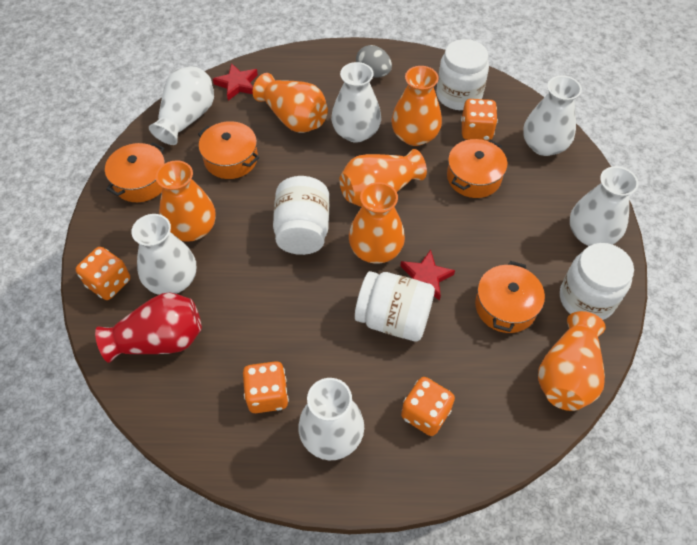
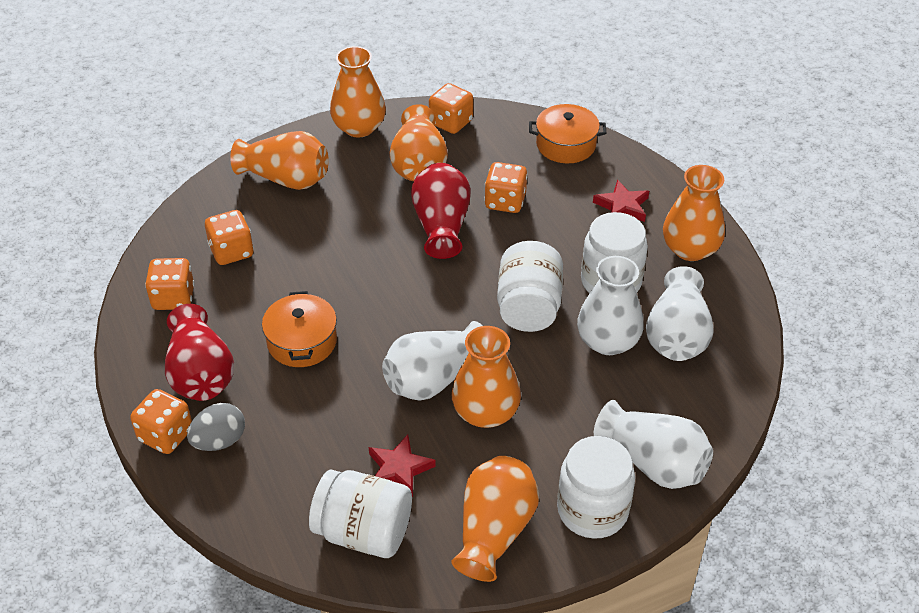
orange dice: [76,247,130,300] [243,361,289,413] [401,377,455,436] [461,99,498,141] = 4 -> [130,389,192,454] [145,258,195,310] [205,210,254,265] [429,83,473,134] [484,162,528,213] = 5
orange pot: [105,142,165,202] [198,121,259,179] [447,139,508,198] [475,261,545,333] = 4 -> [262,291,337,367] [529,104,606,163] = 2
red vase: [95,293,202,363] = 1 -> [165,304,234,401] [411,163,471,259] = 2
white vase: [132,214,196,295] [149,66,214,145] [298,378,364,460] [331,62,381,143] [523,76,582,156] [570,166,638,246] = 6 -> [382,321,482,401] [577,256,644,355] [594,400,713,489] [646,266,714,361] = 4

